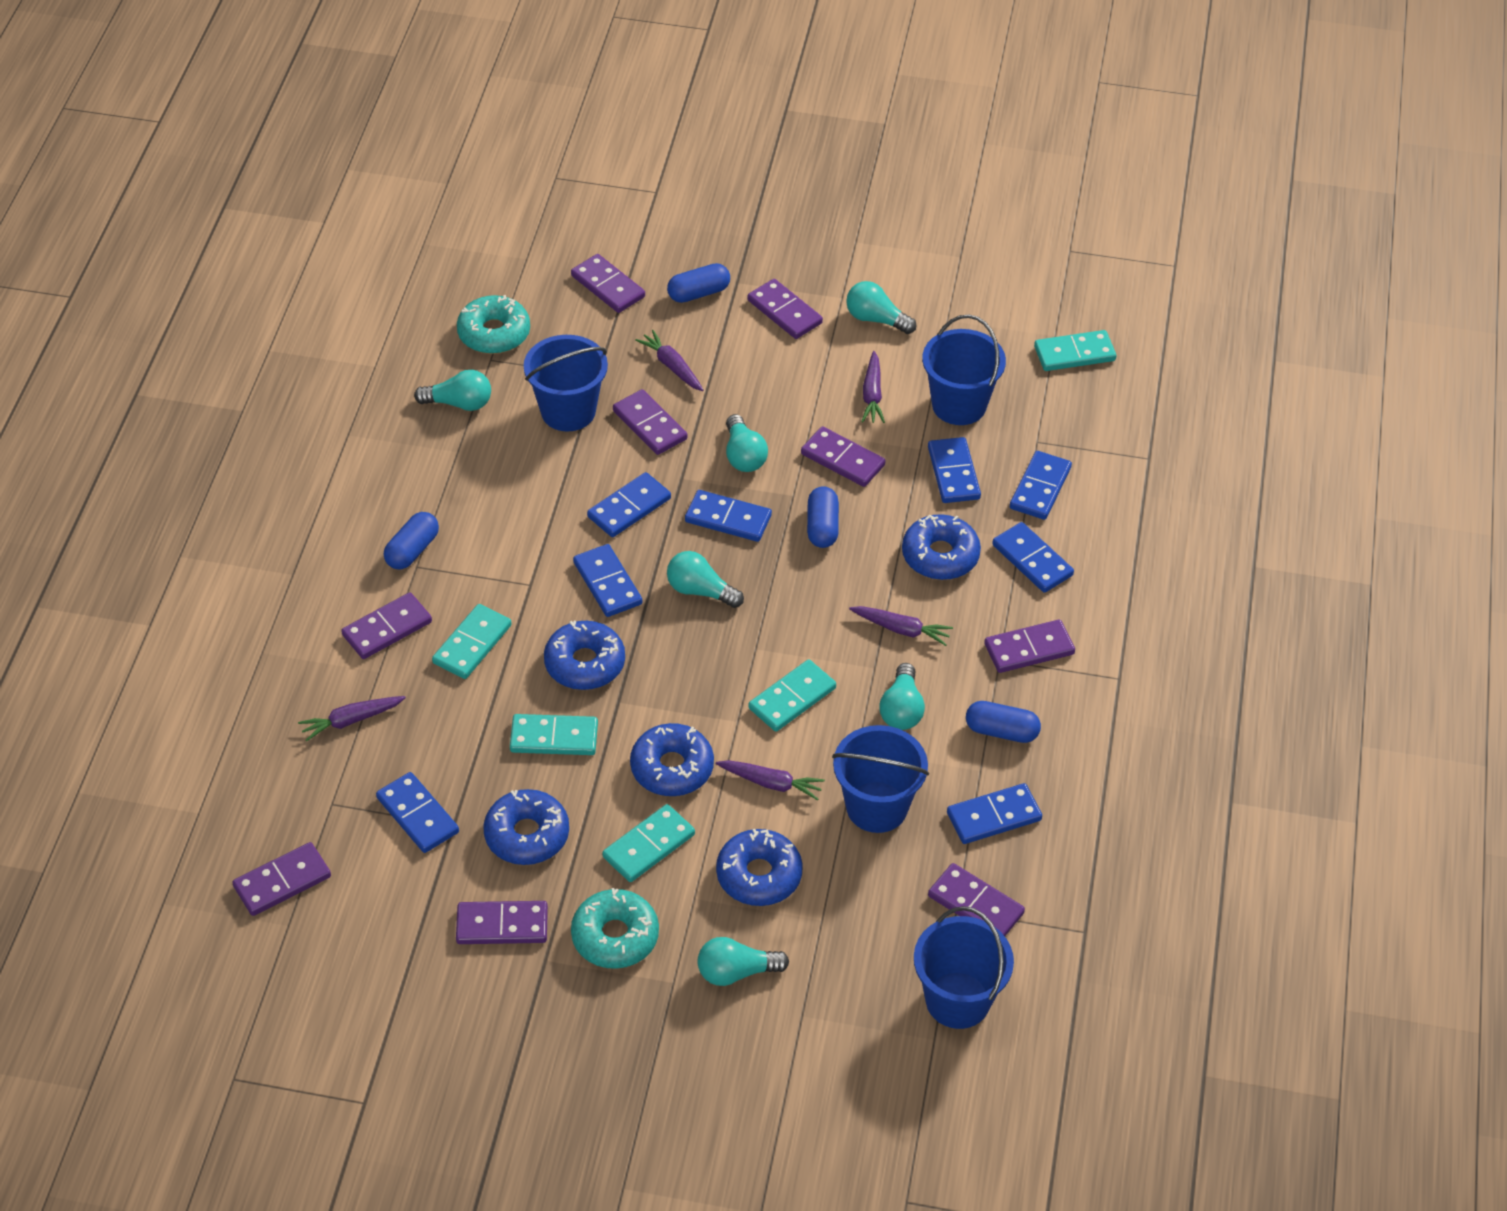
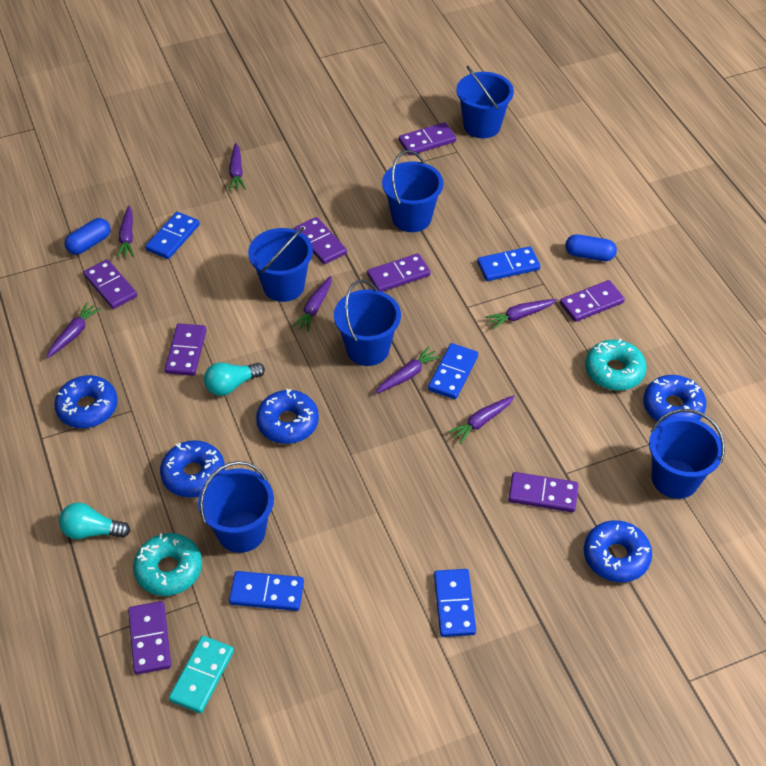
blue bucket: [524,335,608,432] [832,725,929,833] [914,906,1014,1029] [922,315,1006,425] = 4 -> [198,461,274,553] [248,227,313,302] [334,280,401,366] [382,150,443,232] [456,65,514,138] [649,409,725,499] = 6
blue capsule: [384,512,439,570] [667,263,730,303] [807,486,839,548] [966,701,1041,743] = 4 -> [64,218,111,255] [565,234,617,261] = 2
blue domino: [376,772,459,853] [573,544,642,617] [587,472,671,537] [685,490,772,542] [928,437,981,503] [947,783,1042,844] [992,522,1074,593] [1010,451,1072,520] = 8 -> [145,212,200,259] [229,571,304,611] [428,343,478,399] [434,569,476,637] [477,247,540,281] = 5
purple carrot: [298,696,406,742] [635,330,704,391] [716,760,825,800] [849,606,953,646] [861,351,885,423] = 5 -> [46,302,101,358] [116,205,134,258] [229,143,246,191] [292,276,332,332] [375,346,441,394] [448,395,515,444] [485,299,557,330] = 7
purple domino: [232,842,331,916] [342,592,432,659] [456,901,548,944] [571,254,645,313] [613,389,687,455] [748,279,823,339] [801,426,886,487] [928,863,1025,936] [984,620,1075,673] = 9 -> [83,259,137,309] [128,601,171,675] [165,323,207,376] [294,217,347,264] [367,253,431,292] [399,122,456,156] [508,472,578,512] [560,280,625,322] = 8
turquoise domino: [432,604,512,679] [510,714,598,755] [602,804,695,882] [749,659,836,732] [1034,330,1116,371] = 5 -> [169,636,234,713] = 1
turquoise light bulb: [414,370,491,411] [667,551,744,608] [698,937,789,986] [726,414,768,472] [846,281,917,334] [879,663,925,730] = 6 -> [59,503,130,539] [204,362,265,396] = 2

